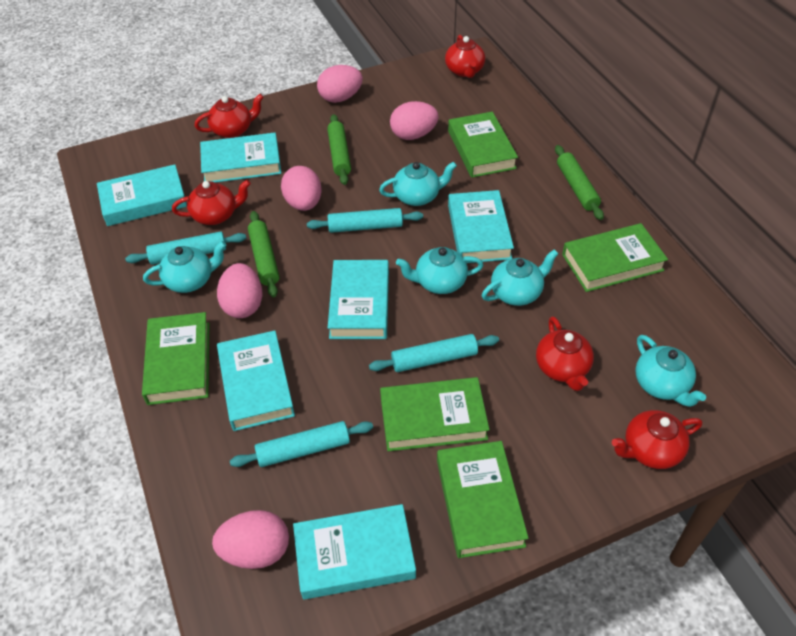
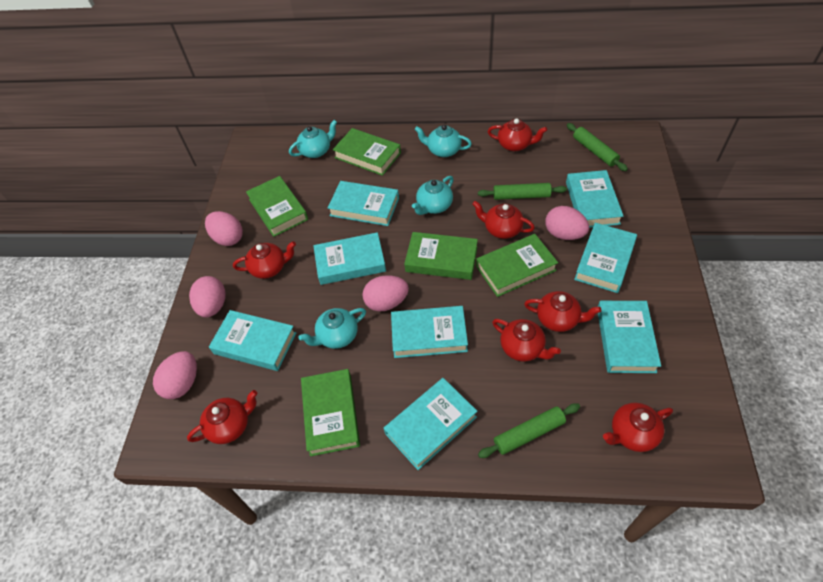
red teapot: [172,180,251,225] [195,94,264,138] [445,35,485,78] [536,316,594,391] [612,410,702,469] = 5 -> [187,390,257,444] [233,241,296,279] [472,201,535,239] [488,118,547,151] [492,319,561,362] [524,291,601,332] [603,403,673,452] = 7
turquoise book: [97,164,187,226] [200,133,281,183] [217,330,295,431] [293,504,416,600] [328,260,389,339] [448,190,514,263] = 6 -> [209,310,296,371] [313,232,386,285] [328,181,399,226] [384,378,477,470] [391,306,468,358] [566,170,623,228] [574,223,637,293] [598,301,661,373] = 8
turquoise rolling pin: [125,231,246,265] [230,421,373,467] [307,208,423,233] [369,334,499,372] = 4 -> none = 0
turquoise teapot: [143,241,226,293] [379,161,457,206] [396,247,483,294] [482,249,559,306] [635,335,706,407] = 5 -> [289,120,337,158] [299,308,366,349] [412,176,454,215] [415,125,472,157] = 4

